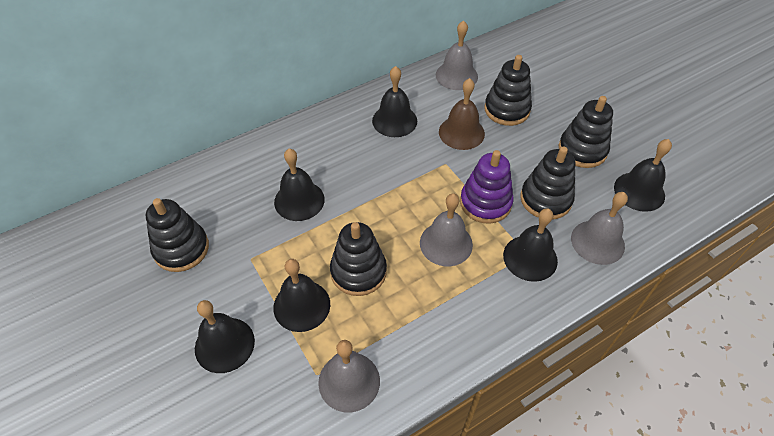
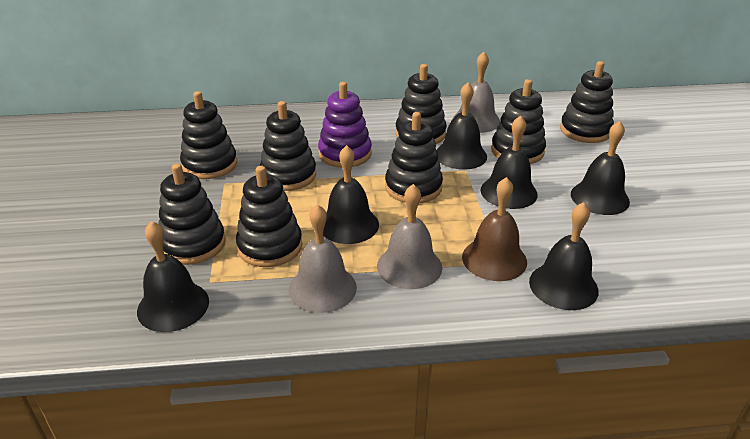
black stacking toy: [146,198,209,272] [330,222,387,296] [484,55,532,126] [520,146,576,220] [559,96,613,168] = 5 -> [158,163,226,265] [180,91,237,179] [236,166,302,267] [260,101,316,191] [385,112,443,203] [395,64,447,144] [491,79,546,164] [560,61,614,143] = 8
grey bell: [318,340,380,412] [420,193,473,266] [436,20,478,90] [571,192,628,265] = 4 -> [289,204,357,313] [377,184,442,289] [453,52,500,133] = 3

